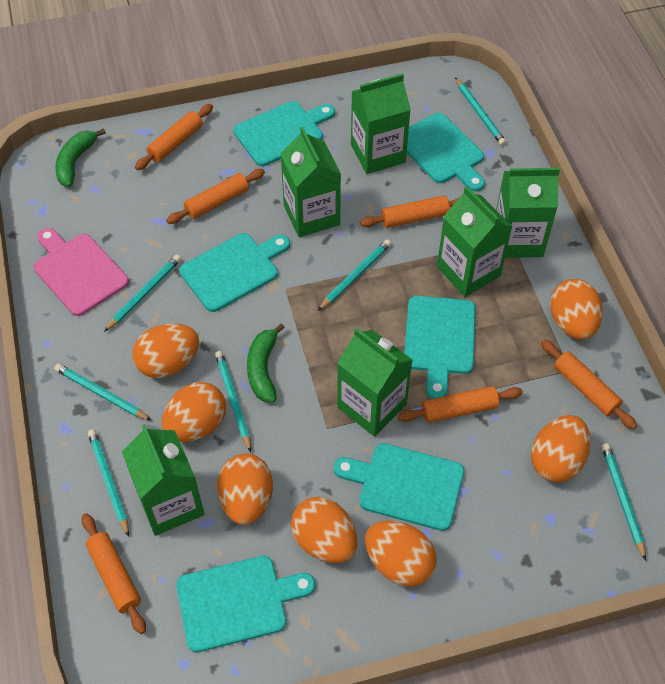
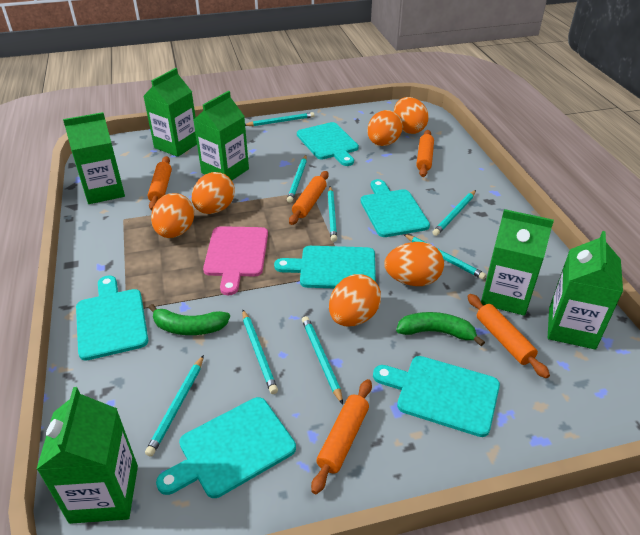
orange egg: [132,323,199,378] [162,382,226,442] [217,454,273,525] [291,497,357,563] [365,521,437,587] [531,415,591,482] [550,279,603,340] = 7 -> [151,193,194,238] [192,172,235,214] [329,274,381,326] [367,110,403,146] [384,242,444,286] [394,97,429,134] = 6
orange rolling pin: [82,513,146,634] [135,104,213,170] [166,169,265,224] [360,195,460,228] [398,386,523,423] [541,339,637,430] = 6 -> [148,156,172,211] [289,171,329,225] [311,379,372,494] [416,130,434,177] [467,294,550,378] = 5
turquoise pencil: [54,363,152,421] [88,429,129,537] [104,255,181,332] [215,351,251,452] [318,239,391,311] [455,78,506,146] [602,443,646,561] = 7 -> [145,355,204,457] [242,310,278,394] [245,112,314,126] [287,155,307,203] [302,316,343,404] [328,186,337,242] [403,234,487,280] [432,190,476,236] = 8

